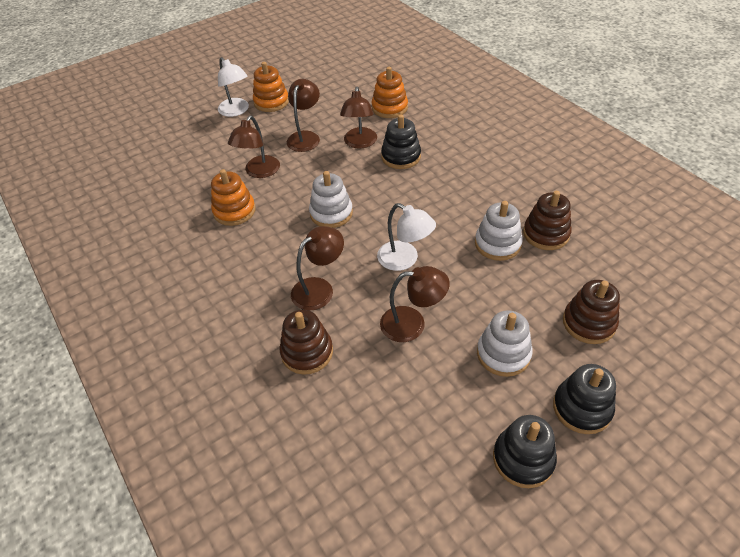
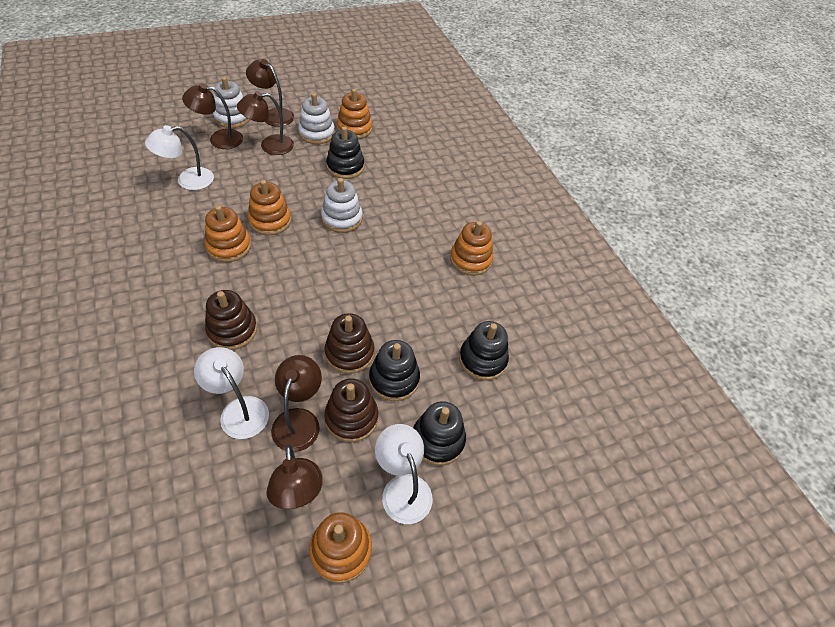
black stacking toy: [381,114,421,169] [493,415,557,488] [553,364,616,434] = 3 -> [326,126,364,179] [369,340,420,401] [413,401,466,466] [459,321,509,381] = 4
orange stacking toy: [211,169,256,226] [253,62,289,112] [372,67,408,118] = 3 -> [205,205,251,262] [248,180,291,235] [309,512,372,583] [337,89,372,139] [450,221,493,276] = 5
white lamp: [218,57,249,117] [377,203,436,271] = 2 -> [145,125,214,190] [194,347,269,439] [375,424,433,524] = 3

